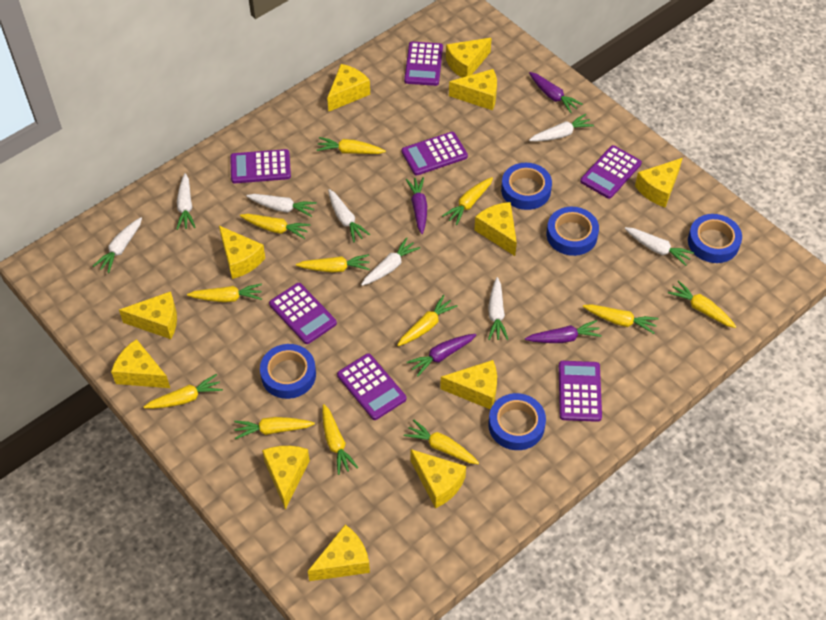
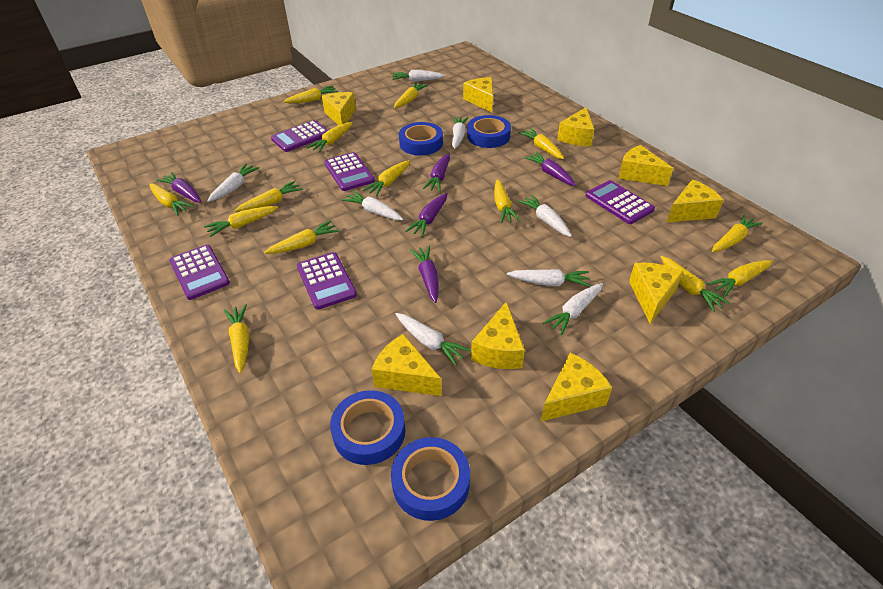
blue tape: [260,344,316,399] [488,393,546,450] [501,163,552,210] [547,207,599,256] [688,214,742,263] = 5 -> [330,390,406,465] [391,437,470,521] [399,122,443,156] [467,115,511,148] = 4
purple calculator: [230,149,291,183] [269,283,337,344] [337,353,406,420] [402,132,468,175] [404,42,443,86] [559,361,602,422] [580,145,642,199] = 7 -> [169,245,230,300] [271,120,328,152] [297,252,357,310] [324,152,375,191] [586,180,655,224] = 5
purple carrot: [406,177,427,234] [407,334,477,377] [525,320,602,343] [529,72,583,113] = 4 -> [156,172,201,202] [405,193,447,237] [410,246,439,303] [423,153,450,192] [524,152,576,186] = 5
yellow carrot: [144,374,223,409] [187,283,262,302] [234,417,315,439] [240,214,310,239] [296,254,370,273] [317,137,386,154] [322,404,358,475] [397,295,458,346] [404,420,479,464] [442,177,493,225] [583,304,659,334] [668,280,736,328] = 12 -> [149,184,194,216] [204,206,278,237] [224,304,249,373] [234,181,303,212] [264,221,339,254] [283,86,338,103] [307,122,352,152] [362,160,410,196] [394,82,428,108] [494,179,520,223] [518,128,564,159] [661,256,730,312] [707,260,773,297] [712,214,763,252] = 14
yellow cheese: [111,339,170,388] [119,291,177,339] [219,226,265,279] [262,446,310,510] [308,525,370,581] [327,64,370,112] [410,449,466,509] [440,360,497,410] [446,38,492,78] [449,69,497,110] [474,202,517,256] [635,158,682,207] = 12 -> [322,92,356,125] [372,334,442,396] [463,77,493,112] [471,302,525,369] [541,353,612,421] [557,107,594,146] [618,145,673,186] [629,263,683,324] [666,179,724,223] = 9

